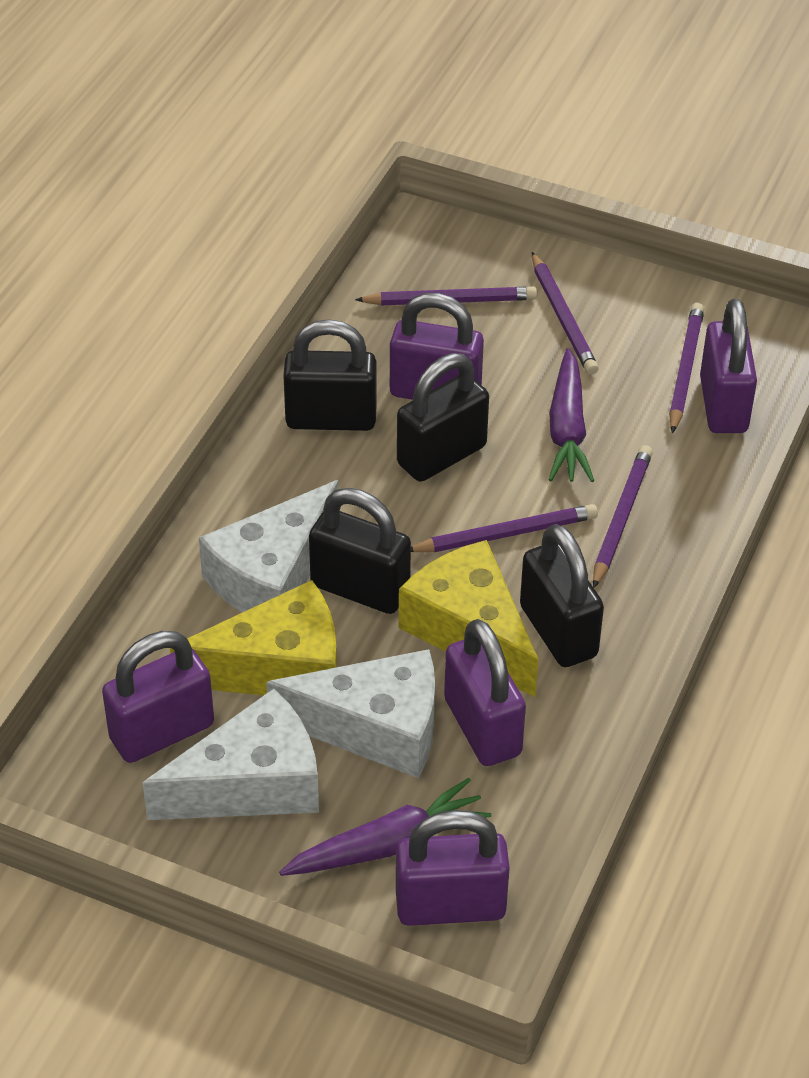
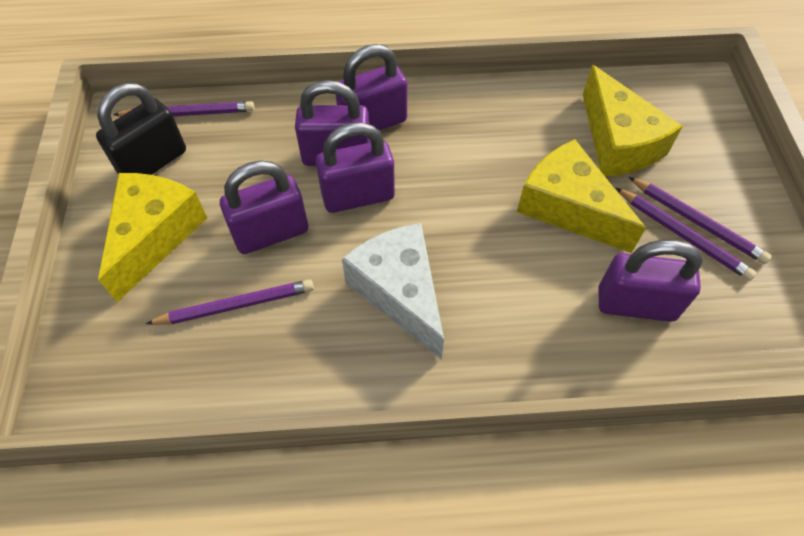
black padlock: [283,319,377,431] [309,488,411,614] [397,353,489,482] [520,524,604,667] = 4 -> [96,83,186,175] = 1
purple carrot: [279,778,491,876] [549,348,594,482] = 2 -> none = 0
purple pencil: [355,287,537,305] [411,504,598,552] [532,252,599,375] [593,445,653,588] [669,303,704,434] = 5 -> [113,101,255,117] [146,279,314,325] [616,188,757,281] [629,177,772,264] = 4
white cheese: [143,688,319,820] [199,480,338,612] [266,649,435,778] = 3 -> [342,223,444,359] = 1
yellow cheese: [170,580,337,695] [399,540,539,697] = 2 -> [98,173,207,302] [517,139,646,253] [583,65,683,177] = 3

